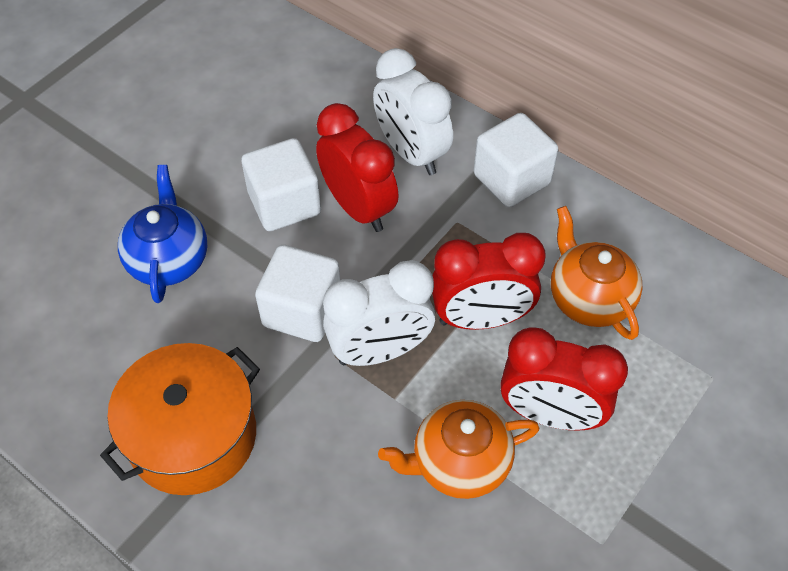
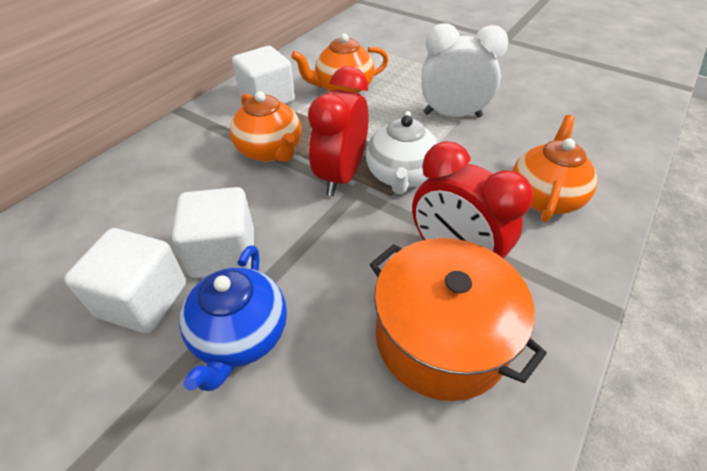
orange teapot: [378,400,540,499] [551,206,642,340] = 2 -> [230,91,301,162] [291,33,389,93] [513,115,598,222] = 3
red clock: [316,103,399,232] [432,233,546,330] [500,327,628,431] = 3 -> [308,66,369,196] [412,141,533,259] = 2
white clock: [323,260,435,366] [373,48,453,175] = 2 -> [421,23,508,117] = 1
white teapot: none = 0 -> [366,111,438,194] = 1

